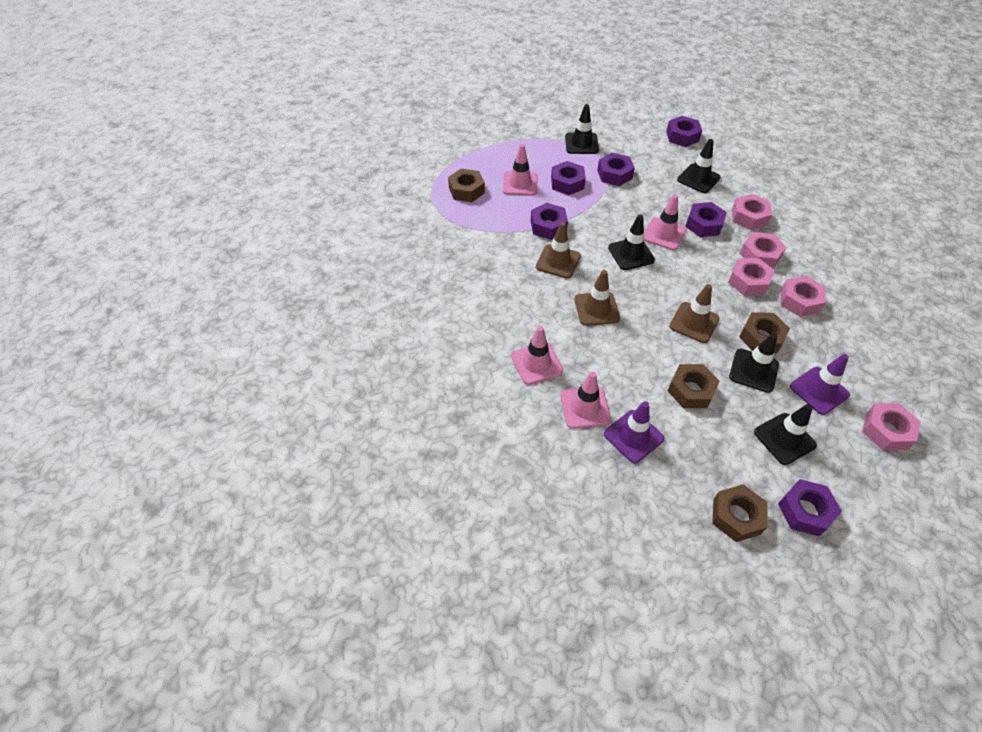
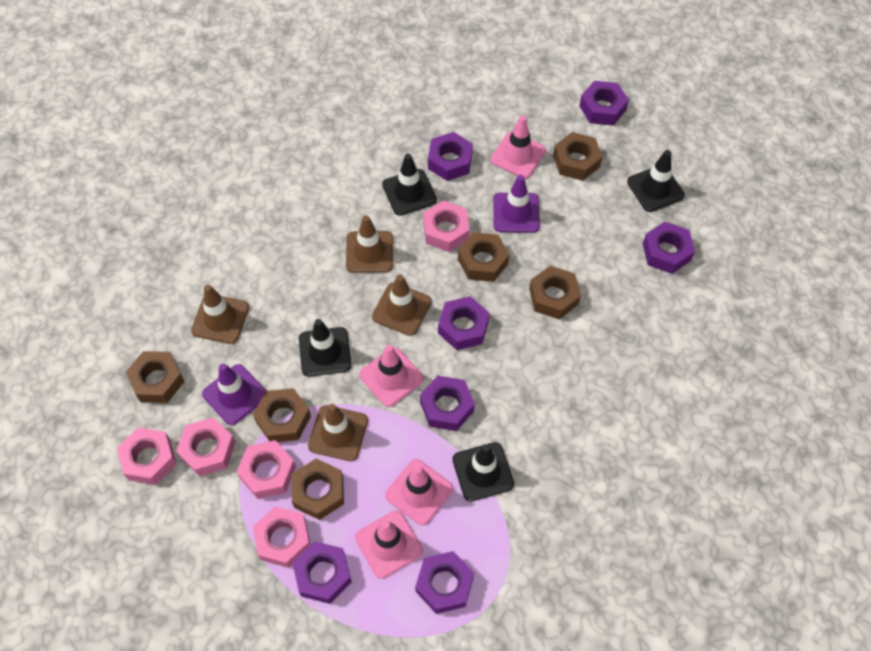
black traffic cone: [565,104,599,154] [608,214,655,270] [677,139,720,193] [729,333,779,393] [754,404,817,465] = 5 -> [299,319,351,377] [382,154,437,216] [452,442,514,502] [627,150,685,212] = 4
brown nut: [448,168,485,202] [668,364,720,408] [712,484,768,542] [739,312,790,354] = 4 -> [126,351,185,403] [253,388,311,442] [291,459,344,520] [458,232,510,282] [529,266,581,319] [553,132,602,181] = 6
brown traffic cone: [536,222,581,279] [574,270,620,326] [669,284,719,343] = 3 -> [191,285,249,344] [308,404,368,461] [346,215,393,273] [372,274,432,336] = 4
purple nut: [531,203,568,240] [551,161,586,195] [597,153,635,186] [666,116,702,147] [685,202,727,237] [778,479,842,536] = 6 -> [292,541,352,604] [415,551,474,614] [420,376,475,431] [428,132,473,181] [438,296,489,350] [579,81,629,125] [643,222,695,274] = 7

